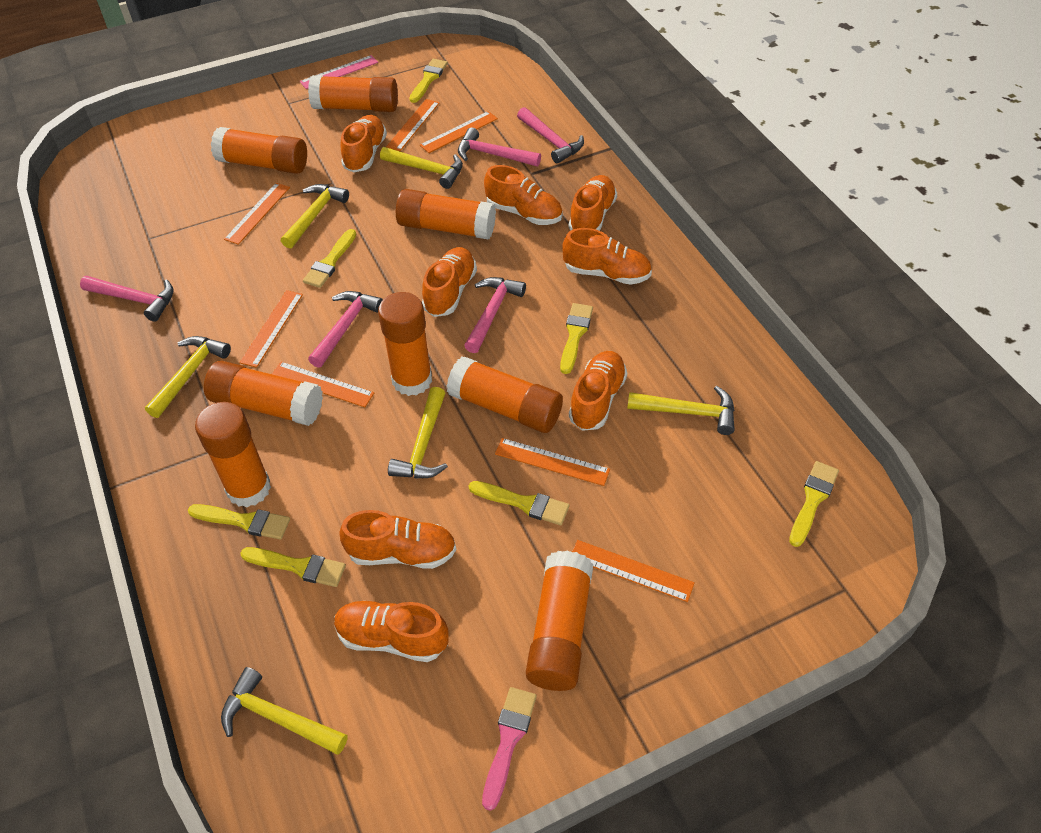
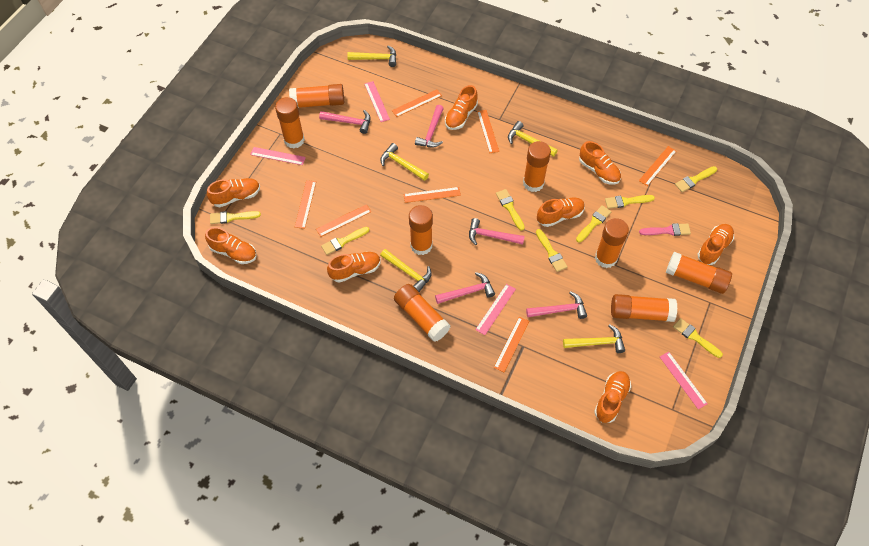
pink ruler: [300,55,378,89] = 1 -> [250,147,306,165] [364,81,390,122] [475,284,516,335] [660,352,708,409] = 4
yellow brush: [188,504,290,539] [240,547,346,587] [303,229,356,288] [409,59,448,103] [469,481,569,525] [560,303,593,374] [789,461,839,547] = 7 -> [210,211,261,224] [321,227,369,255] [496,189,525,231] [536,229,568,272] [576,205,611,242] [605,195,655,209] [673,318,723,358] [675,166,717,192] = 8
yellow hammer: [145,336,231,418] [221,667,348,755] [281,184,349,249] [380,147,463,189] [388,387,448,478] [627,386,735,435] = 6 -> [347,45,396,67] [380,143,429,181] [380,249,432,292] [508,121,558,157] [563,324,625,353] = 5

